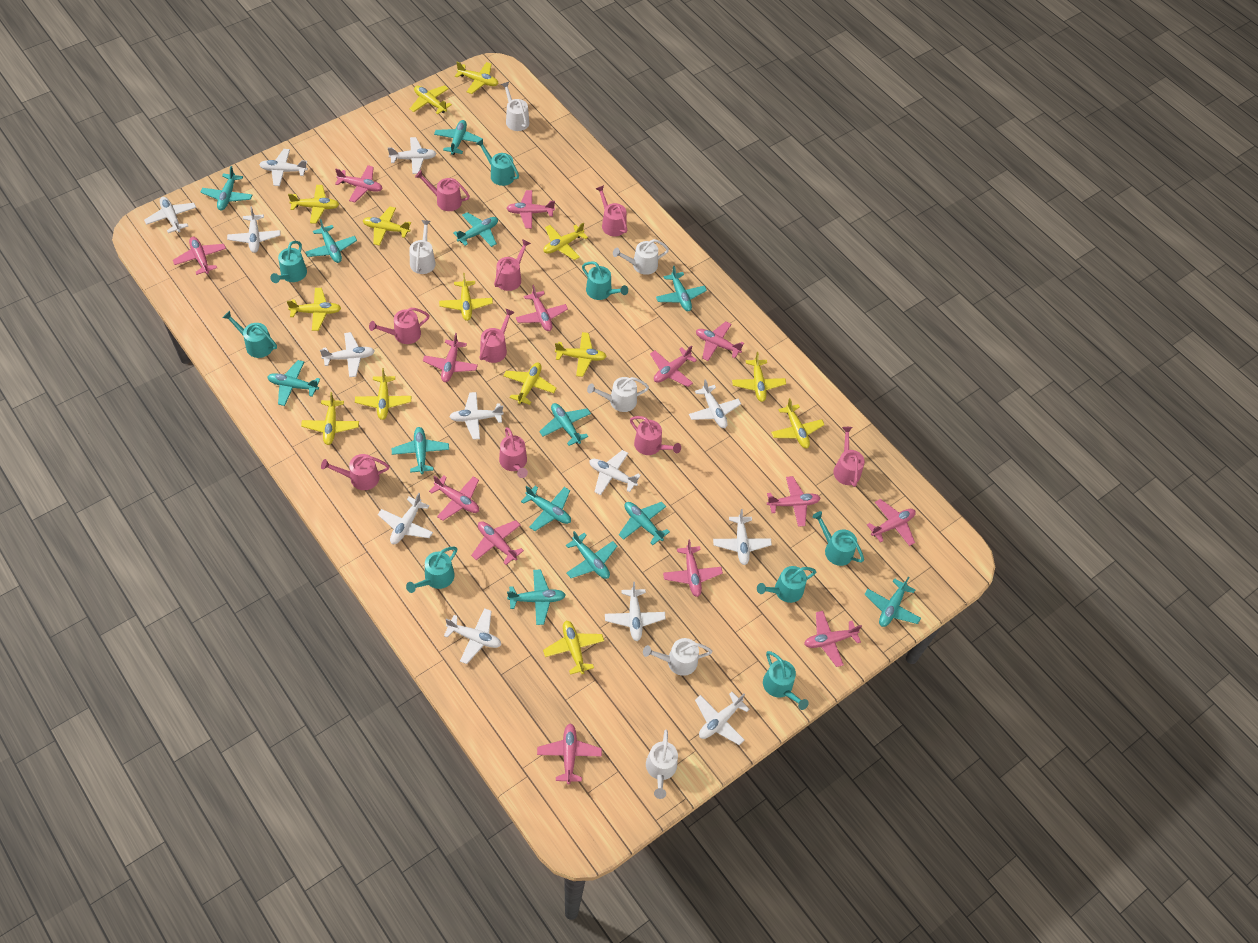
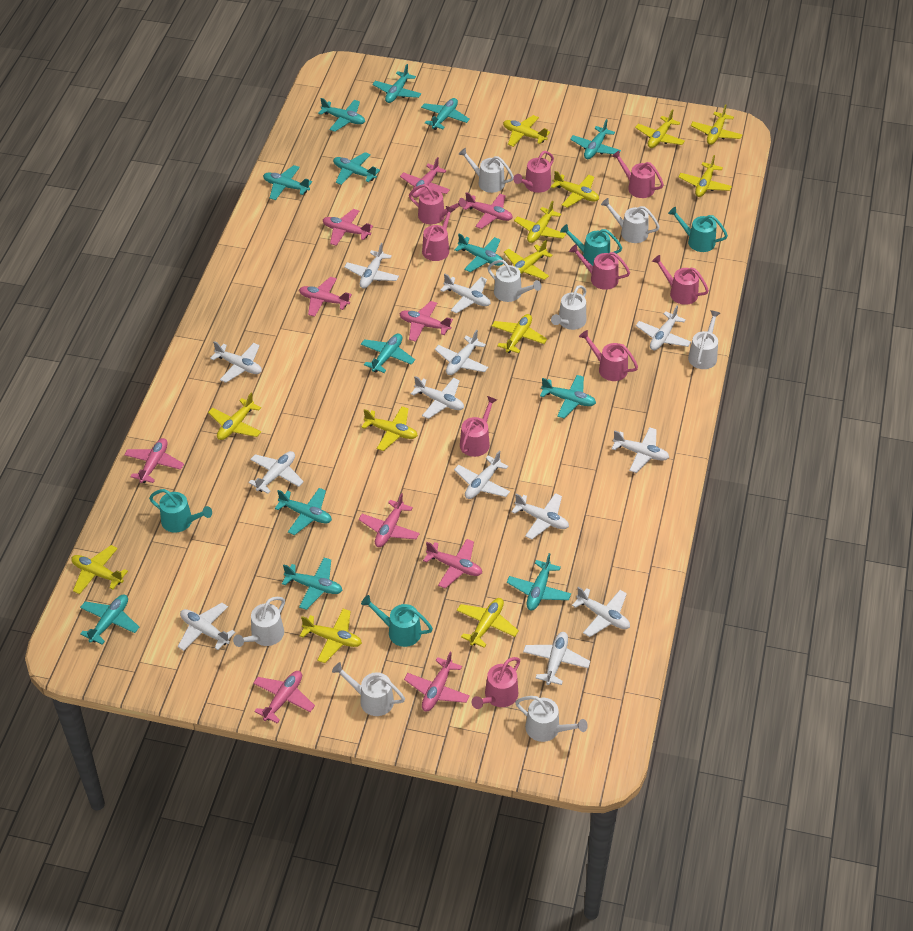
pink plane: [173,237,226,275] [335,165,383,202] [423,333,478,382] [429,475,479,521] [471,520,524,565] [506,190,555,229] [516,285,568,331] [537,724,602,784] [650,345,697,387] [663,540,723,597] [696,321,744,361] [767,476,820,527] [804,611,862,667] [867,499,916,546] = 14 -> [124,438,184,483] [253,671,315,724] [299,277,352,317] [323,209,373,246] [359,493,420,547] [399,301,453,342] [400,157,450,198] [404,651,470,711] [423,539,482,588] [463,192,513,229] = 10
turquoise watering can: [223,311,277,358] [270,241,307,283] [406,547,457,593] [476,139,519,186] [582,261,628,300] [757,566,816,603] [763,651,809,710] [812,511,864,566] = 8 -> [149,489,212,533] [361,595,433,647] [560,224,622,266] [668,207,728,252] = 4
white watering can: [409,220,436,274] [501,82,529,131] [587,377,649,412] [613,239,669,275] [643,638,713,676] [646,730,678,799] = 6 -> [233,597,285,647] [332,662,405,716] [458,148,514,193] [487,260,541,302] [515,696,588,742] [551,285,586,330] [601,198,660,243] [688,310,720,369] = 8
yellow plane: [287,288,341,331] [288,185,339,224] [301,392,359,445] [355,368,411,420] [363,207,411,246] [410,85,452,114] [439,273,493,321] [455,62,499,94] [503,363,557,405] [543,222,588,260] [543,621,604,675] [555,332,607,377] [732,352,786,402] [771,398,825,448] = 14 -> [71,545,128,594] [208,393,261,440] [300,609,362,663] [361,406,418,451] [457,598,519,648] [492,314,547,353] [503,115,550,147] [504,240,553,280] [514,200,566,243] [551,171,599,208] [635,109,685,148] [679,155,732,197] [691,104,742,145] = 13

